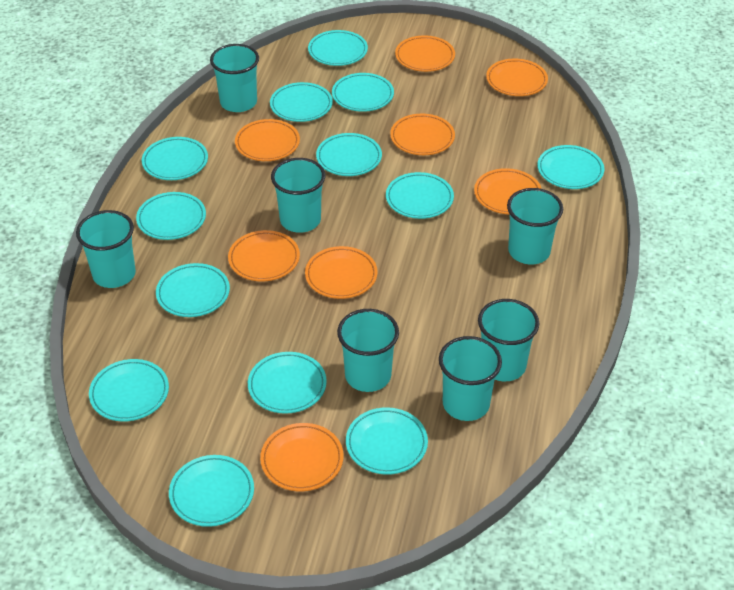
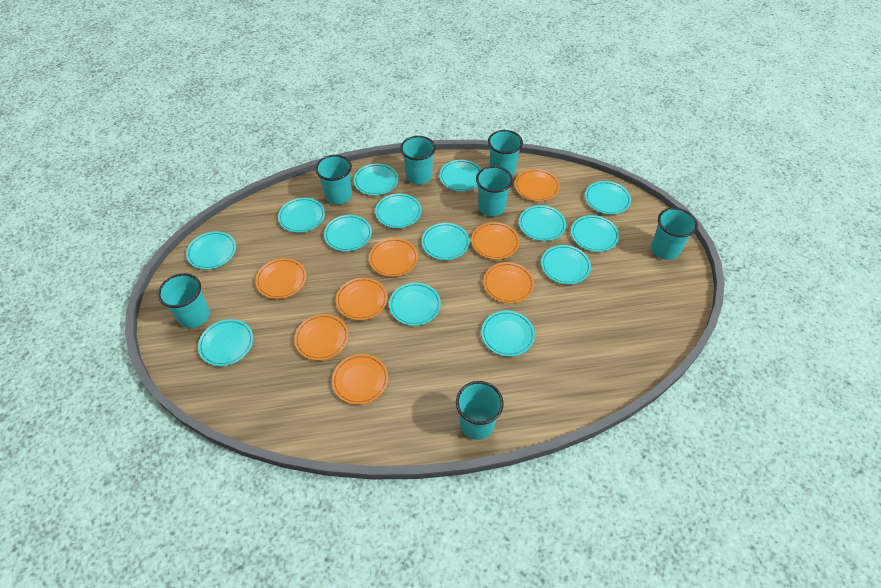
turquoise plate: [89,359,169,422] [136,192,206,240] [142,137,208,180] [156,263,230,317] [169,455,254,527] [248,352,327,414] [270,82,333,122] [308,30,368,66] [316,133,382,176] [332,73,394,112] [346,407,428,475] [386,172,454,219] [537,145,604,189] = 13 -> [186,231,236,270] [198,319,253,366] [278,198,325,233] [324,215,372,251] [354,163,398,196] [375,194,422,228] [389,283,441,326] [422,223,470,260] [439,160,481,191] [481,311,535,357] [519,205,566,241] [541,245,591,284] [571,215,619,252] [585,181,631,215] = 14

